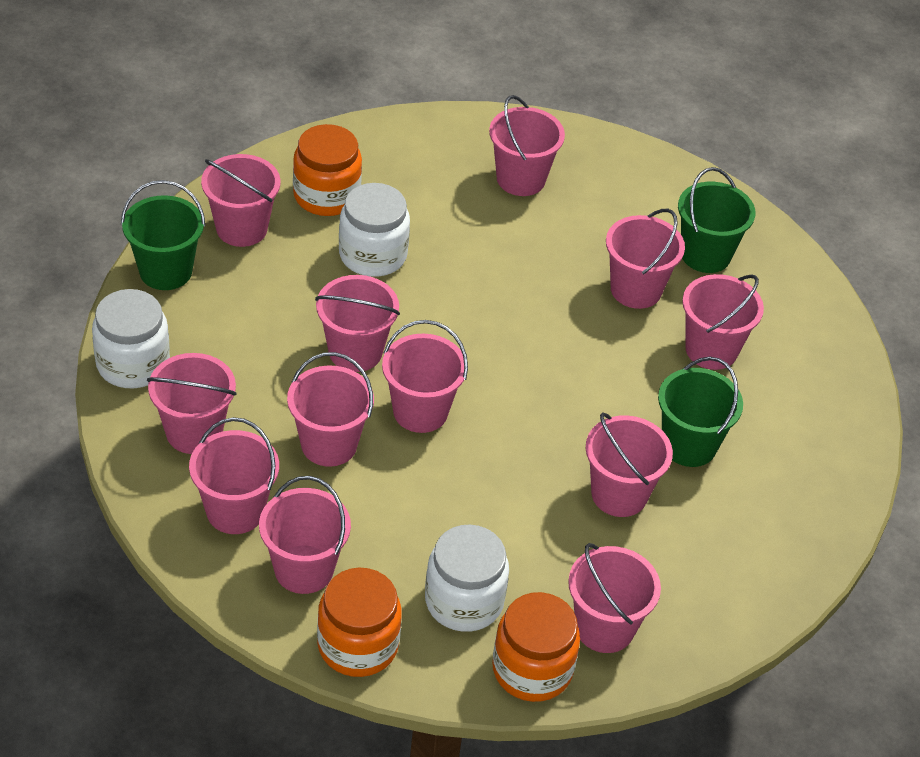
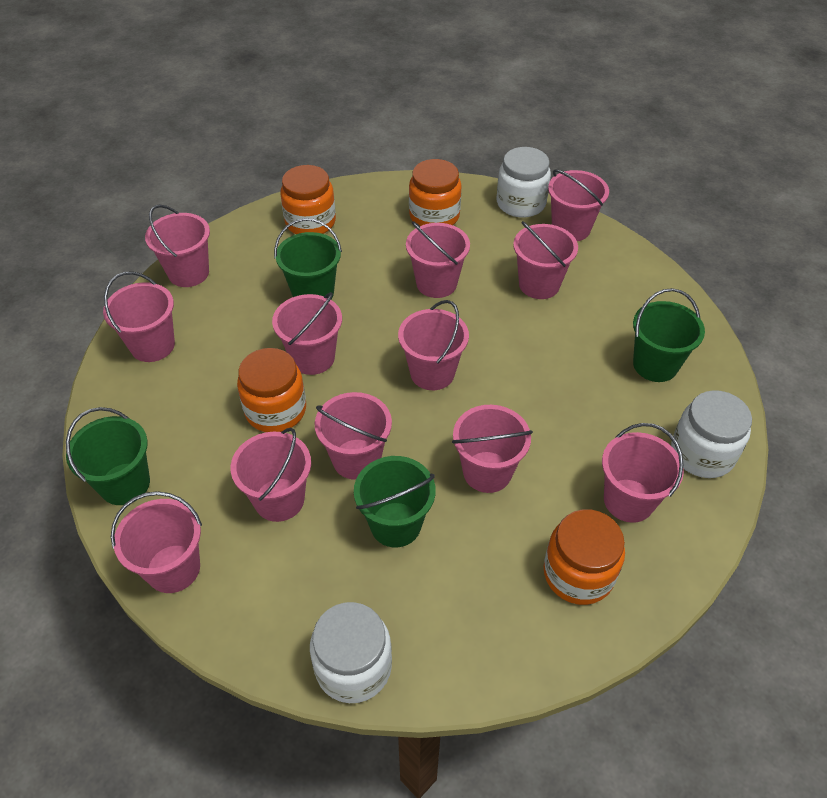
green bucket: [121,180,205,290] [658,357,743,467] [678,167,755,273] = 3 -> [66,407,150,505] [274,218,342,299] [354,456,436,547] [633,288,705,382] = 4
orange jar: [293,124,362,216] [317,568,402,677] [492,592,580,702] = 3 -> [237,348,306,432] [281,165,336,234] [409,159,462,226] [544,509,625,605] = 4

